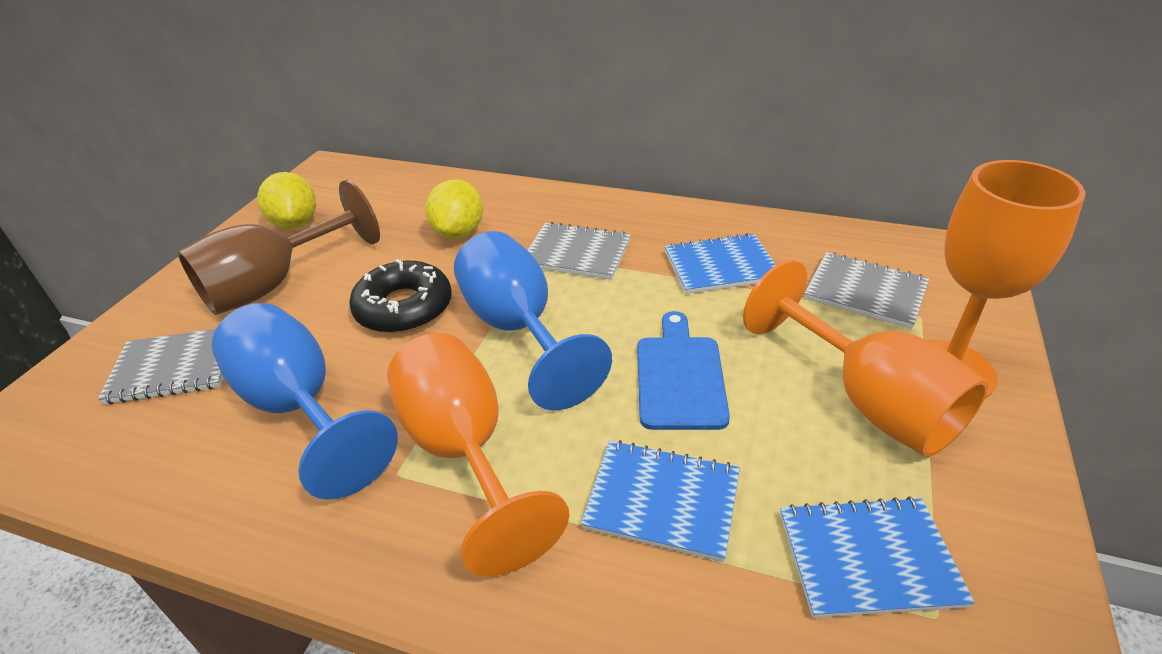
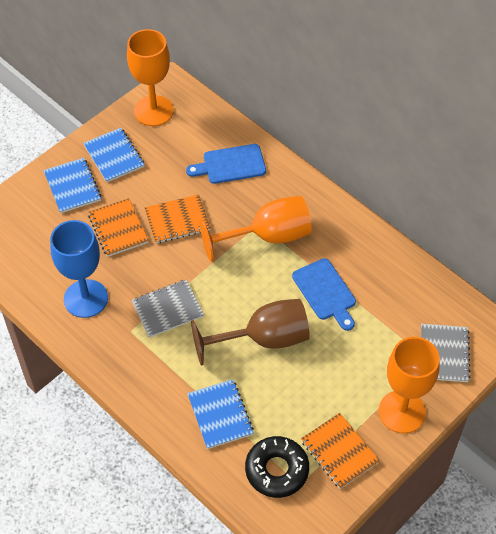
blue cutting board: [637,311,730,430] = 1 -> [186,144,266,184] [292,258,356,331] = 2
blue goblet: [212,303,398,500] [454,231,612,410] = 2 -> [50,220,108,318] = 1
grey notebook: [98,329,224,405] [528,222,631,280] [804,252,929,329] = 3 -> [131,280,204,338] [421,324,470,382] = 2
orange notebook: none = 0 -> [88,198,149,257] [145,194,211,243] [301,413,380,489] = 3
yellow lemon: [257,172,316,229] [425,179,483,239] = 2 -> none = 0

